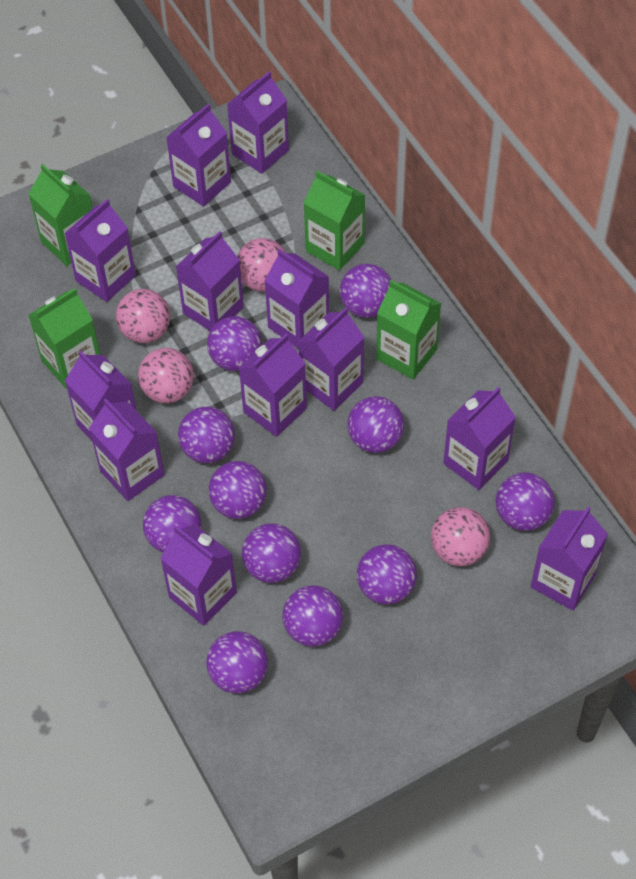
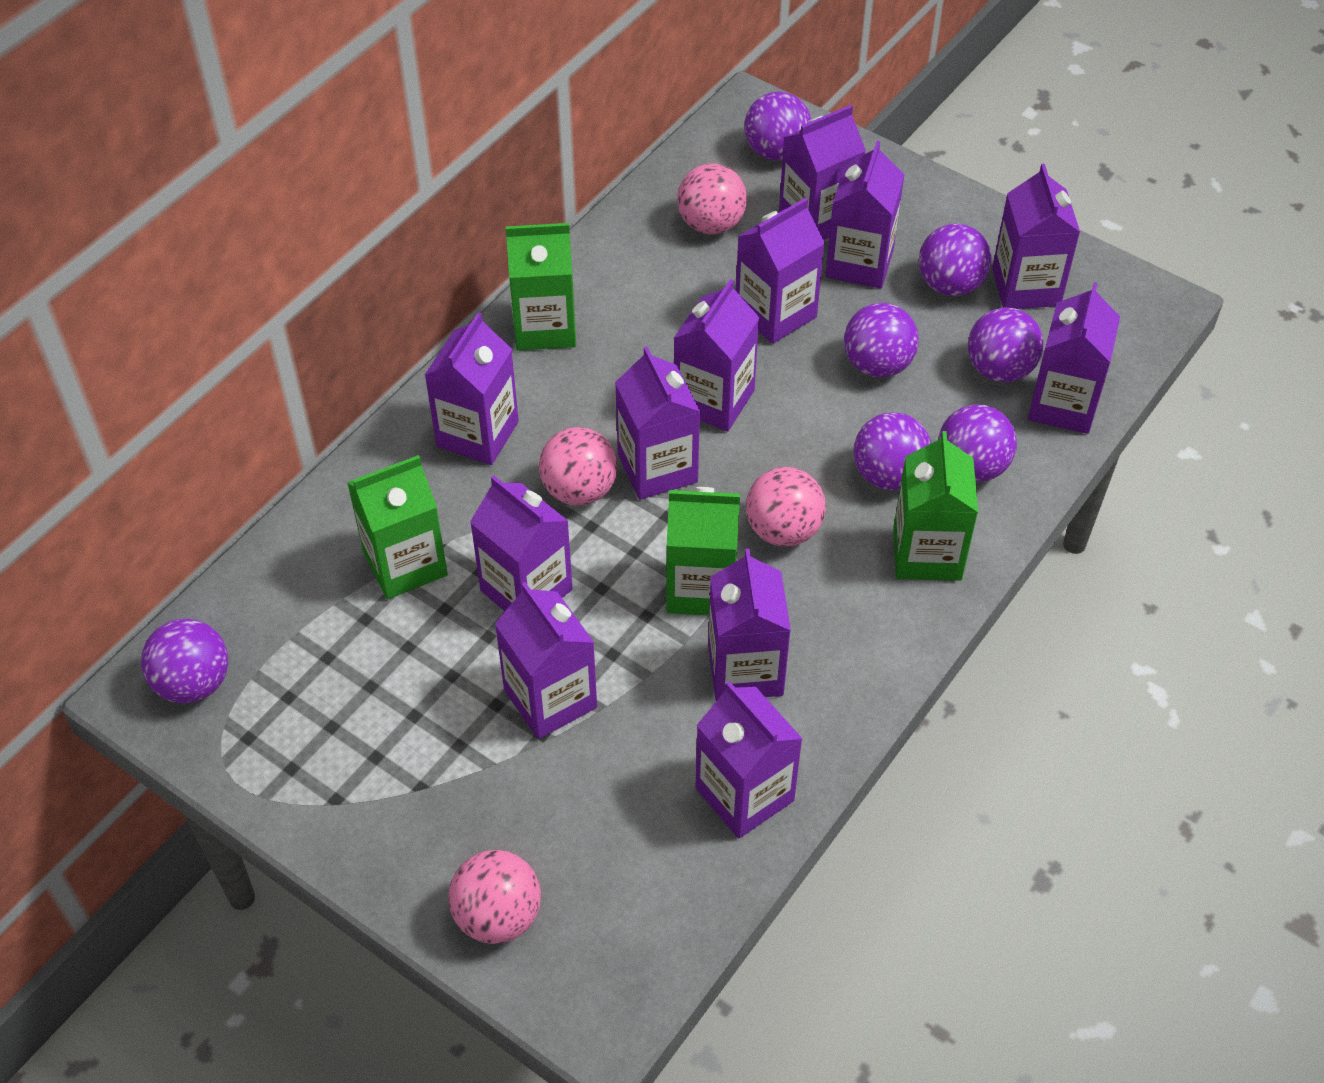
purple ball: [143,495,202,552] [178,407,235,463] [206,631,268,694] [207,316,262,371] [209,461,267,519] [242,523,301,583] [282,585,343,646] [340,264,391,318] [347,396,404,453] [357,544,417,604] [496,472,555,531] = 11 -> [141,619,228,703] [744,91,812,161] [844,303,919,377] [854,412,931,490] [919,224,992,296] [938,404,1017,482] [968,307,1044,382] = 7

